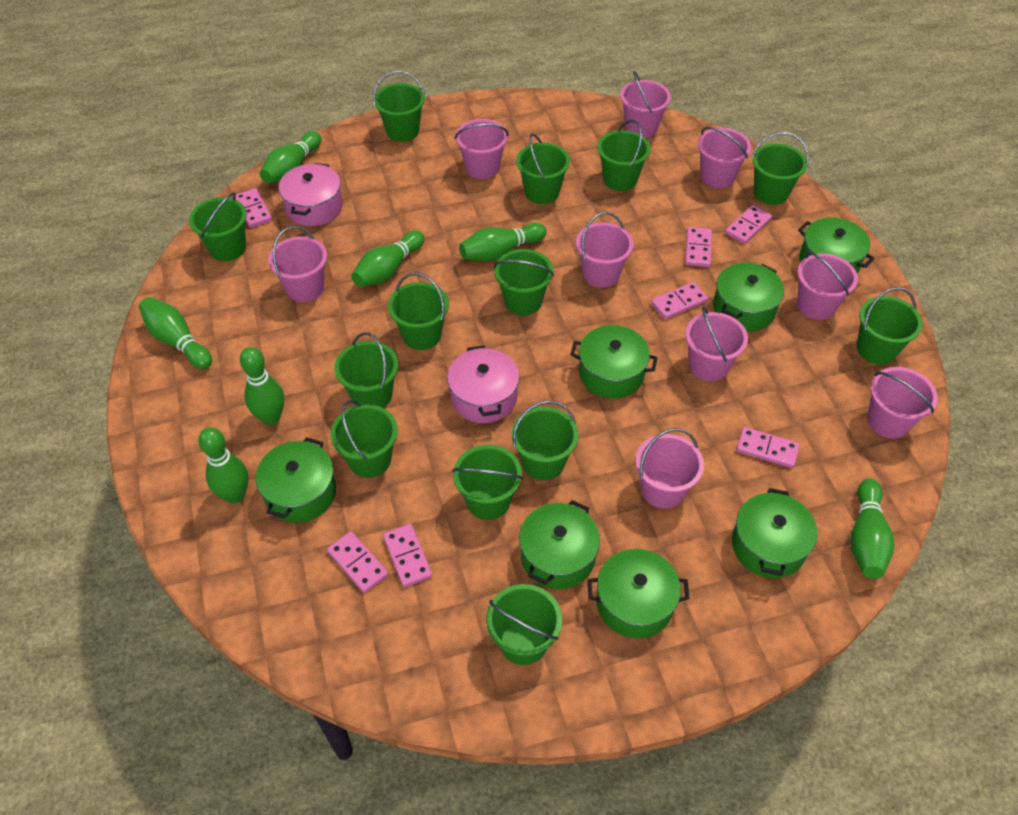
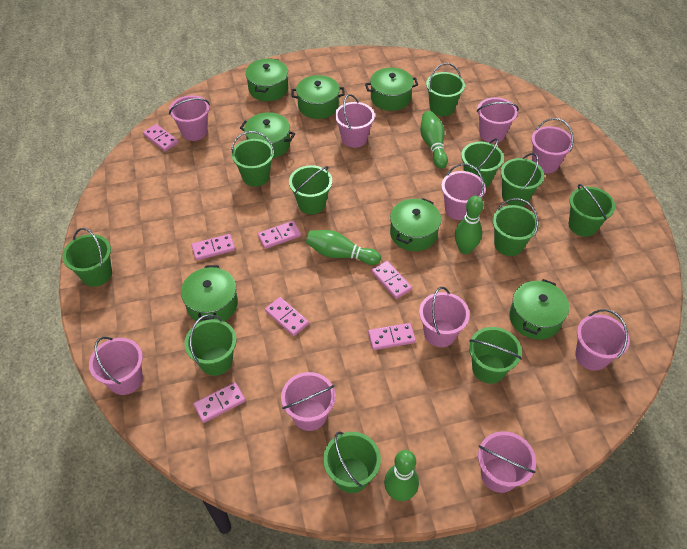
green bowling pin: [139,297,212,369] [198,427,249,503] [240,347,284,425] [260,131,321,184] [351,231,425,287] [459,223,547,262] [850,479,895,579] = 7 -> [306,230,381,265] [384,450,419,501] [420,111,448,169] [455,196,483,254] = 4
green bucket: [189,192,247,261] [331,400,398,478] [334,332,398,408] [373,71,425,142] [388,273,449,350] [452,445,523,520] [486,584,562,665] [494,249,554,315] [512,401,578,480] [516,133,570,204] [597,120,651,191] [752,132,809,205] [857,287,923,365] = 13 -> [62,228,112,287] [184,314,236,376] [231,131,275,187] [289,165,332,214] [323,432,381,493] [426,63,465,116] [461,138,504,188] [469,327,522,384] [492,198,539,256] [501,153,544,206] [569,184,615,237] = 11
pink bucket: [268,226,327,302] [455,119,509,179] [576,212,633,288] [620,71,671,138] [635,428,704,509] [685,307,748,382] [698,127,751,188] [797,252,858,320] [867,367,938,439] = 9 -> [89,336,143,395] [169,95,210,141] [281,372,335,431] [335,94,375,148] [419,287,470,347] [441,163,486,220] [477,97,519,143] [478,431,536,493] [531,118,574,173] [575,309,630,371] = 10
pink pot: [279,163,343,226] [447,345,519,423] = 2 -> none = 0

